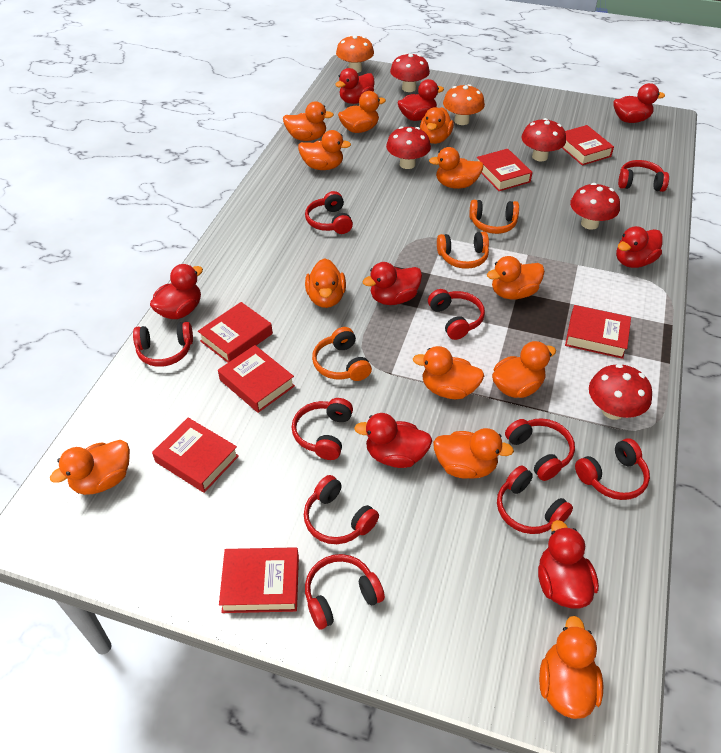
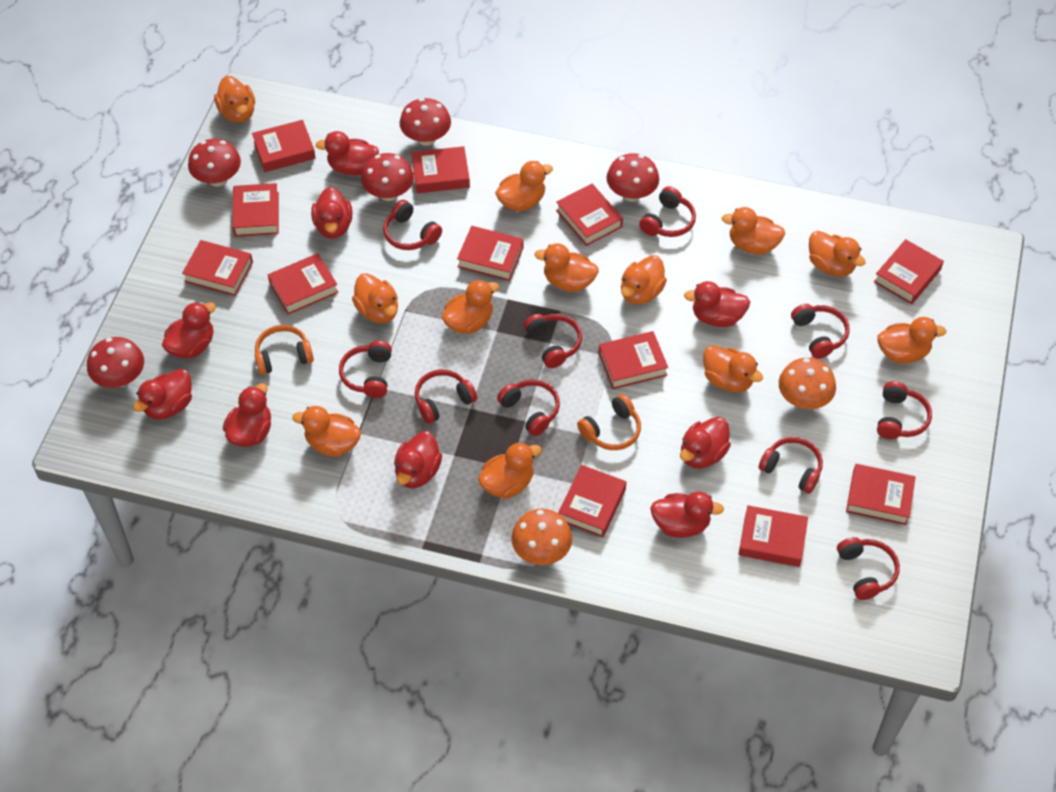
orange headphones: [312,327,372,381] [437,232,489,269] [469,200,519,234] = 3 -> [255,325,314,375] [577,394,641,450] = 2
red book: [152,418,239,493] [198,302,273,363] [218,345,295,413] [219,547,299,613] [477,149,533,191] [562,125,614,166] [565,305,631,359] = 7 -> [182,240,253,296] [232,183,279,237] [252,120,316,172] [268,253,339,315] [411,146,470,193] [457,226,524,281] [556,184,623,246] [558,465,627,538] [599,331,668,389] [738,505,808,567] [846,464,916,525] [874,239,944,304] = 12
red duck: [150,264,203,319] [335,68,375,104] [354,413,432,468] [363,262,422,305] [398,79,444,121] [538,520,599,609] [613,83,665,123] [616,226,663,268] = 8 -> [133,369,192,420] [162,302,216,358] [223,383,271,447] [311,187,353,239] [315,131,379,176] [394,431,442,488] [650,491,724,538] [680,417,731,469] [684,281,750,327] = 9

